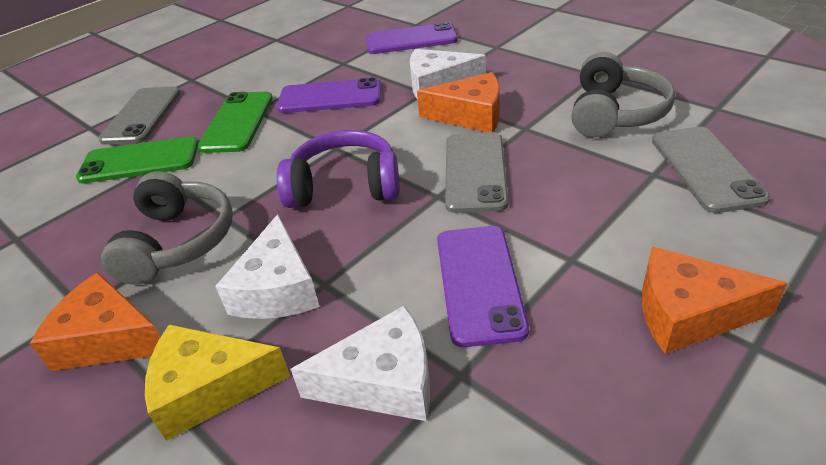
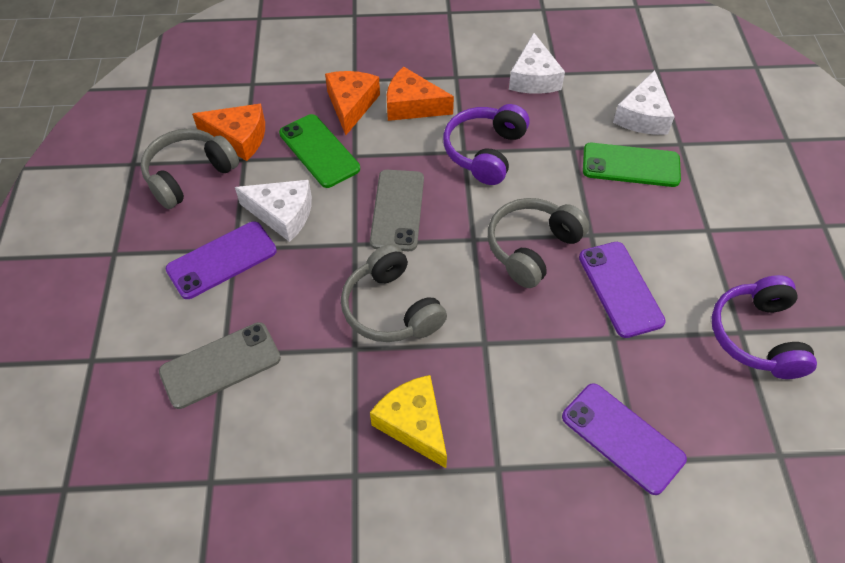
grey headphones: [101,171,233,285] [571,52,675,137] = 2 -> [140,129,239,209] [341,244,447,342] [488,198,589,288] = 3
grey phone: [98,87,180,144] [445,132,508,213] [652,126,770,213] = 3 -> [159,322,281,409] [370,170,424,251] = 2
purple headphones: [277,130,399,208] = 1 -> [443,104,530,185] [712,275,817,379] = 2

